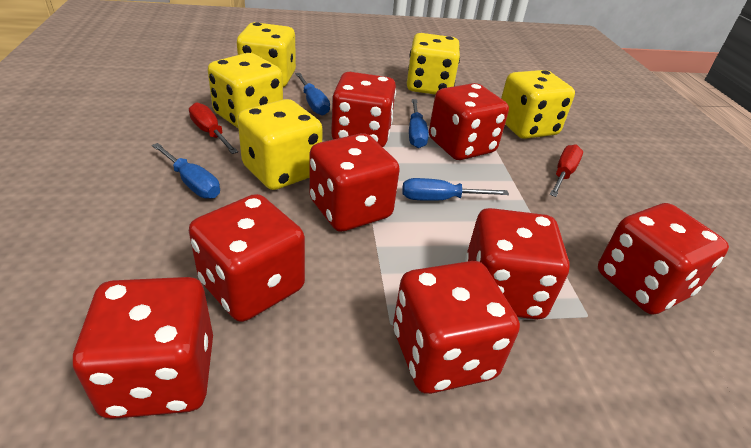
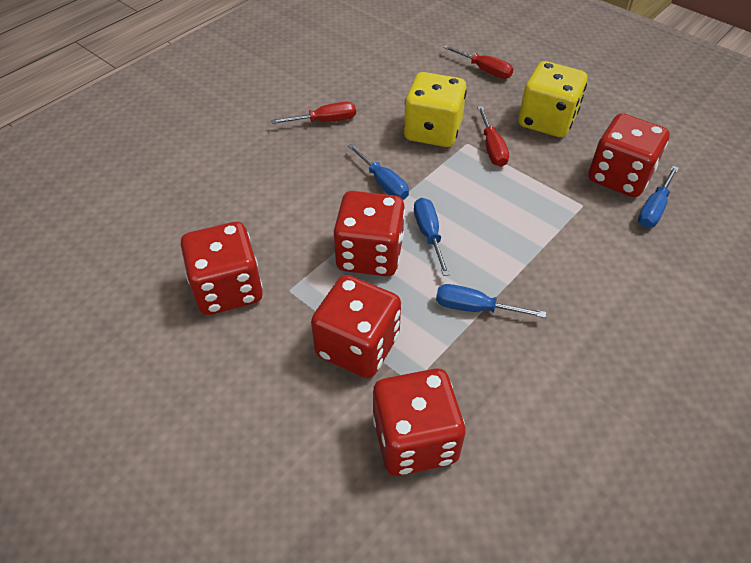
red dice: [73,277,213,419] [189,194,305,322] [309,133,400,232] [331,72,396,147] [393,261,520,394] [429,83,509,160] [465,208,570,319] [598,203,729,315] = 8 -> [181,222,263,315] [311,275,401,378] [333,191,405,276] [372,368,465,476] [588,113,670,197] = 5
red screwdriver: [189,102,238,154] [550,144,583,197] = 2 -> [271,102,356,124] [443,45,513,79] [477,106,509,167] = 3
yellow dice: [208,53,283,128] [237,22,296,87] [237,99,323,190] [407,33,460,95] [501,70,575,139] = 5 -> [404,72,467,147] [518,61,587,137] = 2

